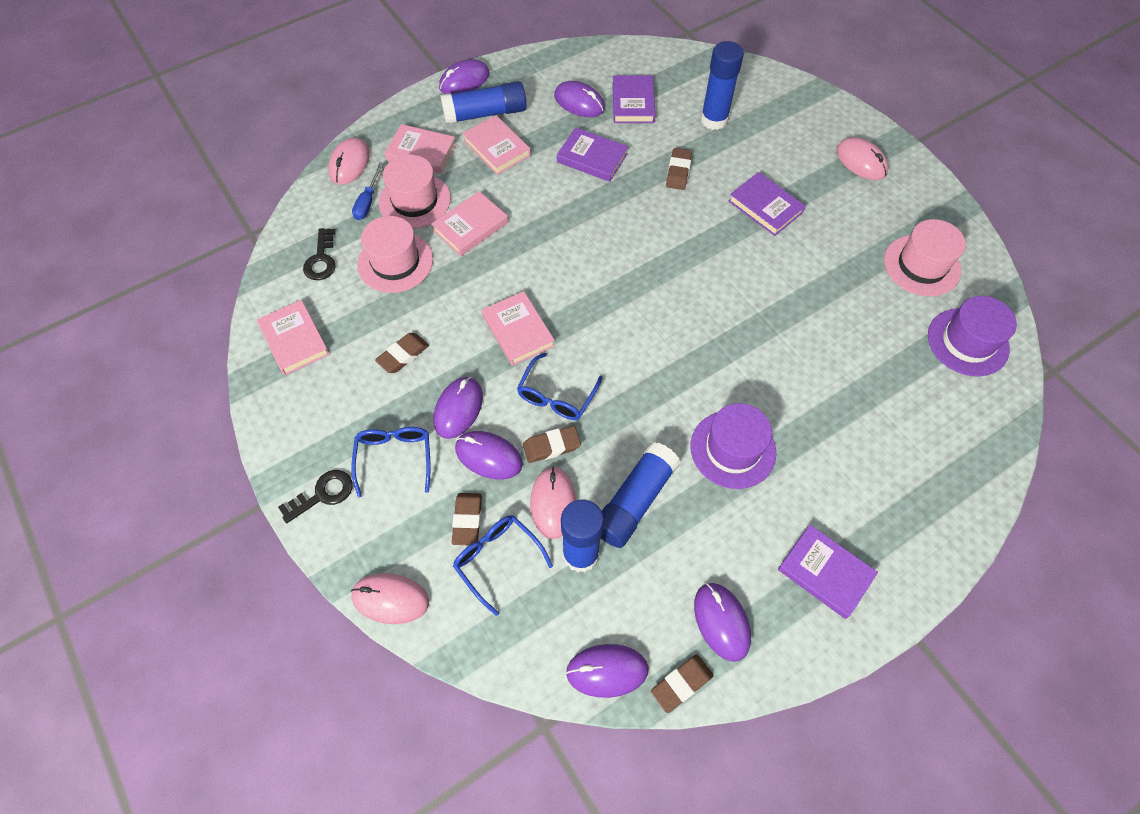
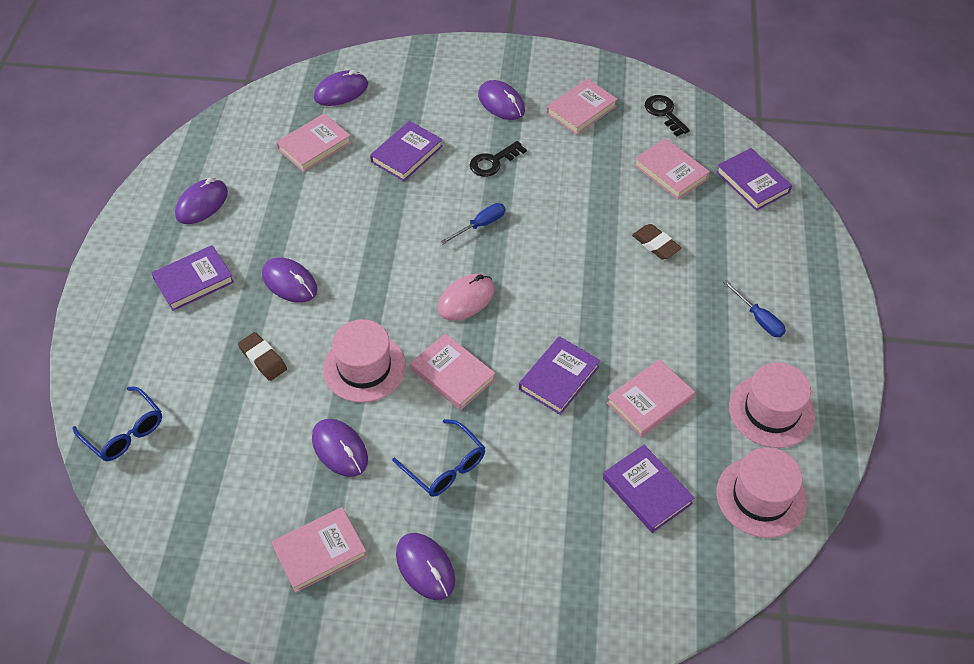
blue glasses: [351,427,431,498] [453,515,553,616] [517,353,603,420] = 3 -> [72,386,162,461] [392,419,485,497] = 2
blue glue stick: [440,81,527,124] [561,499,604,572] [601,442,680,548] [701,41,744,130] = 4 -> none = 0
blue screwdriver: [352,162,384,220] = 1 -> [440,203,505,245] [723,280,786,337] = 2
brown eraser: [375,333,429,373] [452,493,482,545] [523,426,581,463] [651,655,714,713] [666,148,692,190] = 5 -> [238,332,287,381] [632,224,682,260] = 2
pink book: [257,300,330,375] [384,124,456,174] [431,191,508,256] [462,115,531,175] [482,291,555,366] = 5 -> [271,507,367,593] [276,113,352,172] [410,333,496,410] [546,79,618,135] [607,359,695,437] [634,138,710,200] = 6
pink mouse: [328,137,370,185] [351,573,429,624] [530,467,576,539] [837,137,889,180] = 4 -> [437,274,495,321] = 1
purple book: [557,127,628,182] [612,75,656,123] [729,172,806,236] [778,525,878,619] = 4 -> [151,245,234,311] [370,121,443,181] [519,336,600,415] [603,445,694,533] [716,148,792,211] = 5
purple hat: [690,403,776,489] [928,296,1017,377] = 2 -> none = 0

